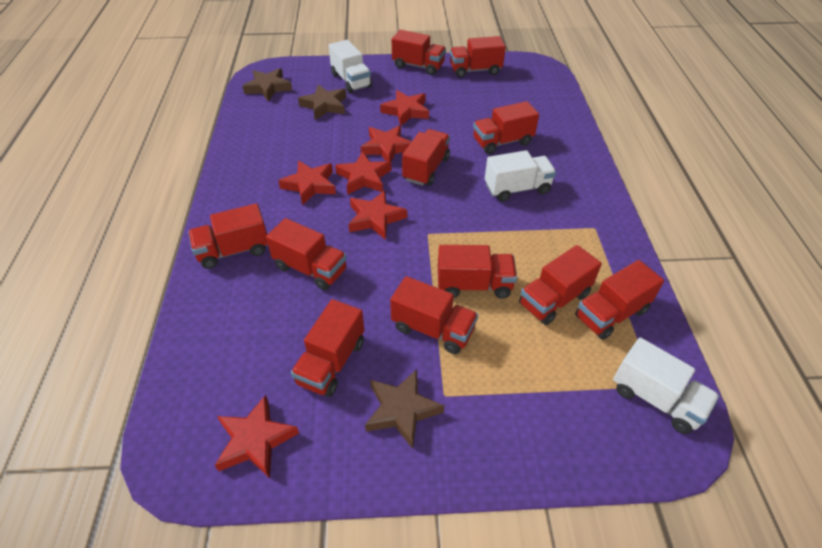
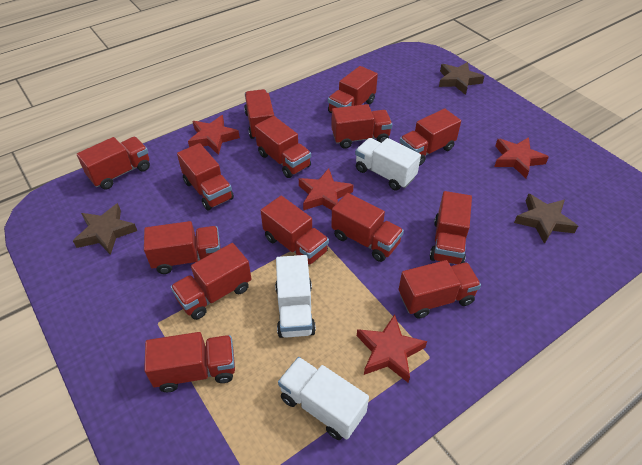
red star: [215,395,299,478] [278,160,336,205] [335,151,391,195] [349,190,407,240] [361,125,412,162] [380,90,429,125] = 6 -> [188,115,240,155] [299,168,354,210] [357,314,427,383] [494,137,549,178] = 4
red truck: [188,203,268,269] [266,218,347,290] [291,299,364,397] [390,276,478,354] [392,30,446,75] [402,129,450,186] [438,245,517,298] [450,36,506,78] [473,101,539,154] [519,245,602,325] [575,260,664,340] = 11 -> [77,137,150,189] [144,221,221,274] [144,332,235,392] [171,243,252,320] [177,143,234,210] [244,89,274,139] [255,116,311,178] [261,196,329,265] [328,66,378,113] [331,104,392,149] [331,193,404,262] [399,109,461,166] [399,260,481,319] [430,191,472,264] = 14

